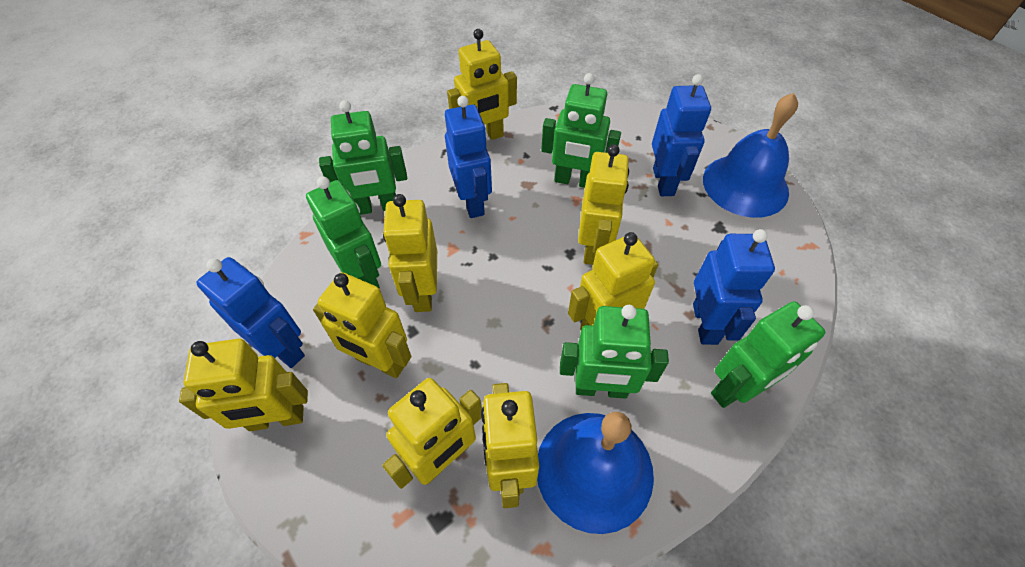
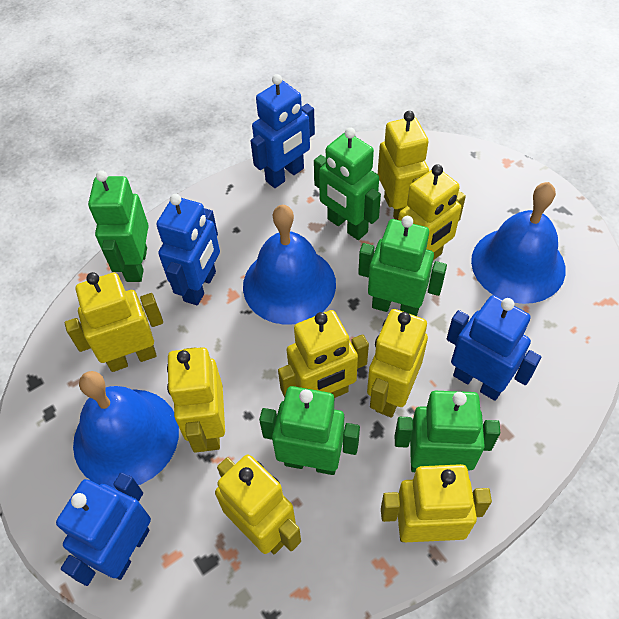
blue bell: [537,412,654,534] [703,93,798,218] = 2 -> [73,371,179,489] [243,205,336,325] [471,182,566,304] = 3

